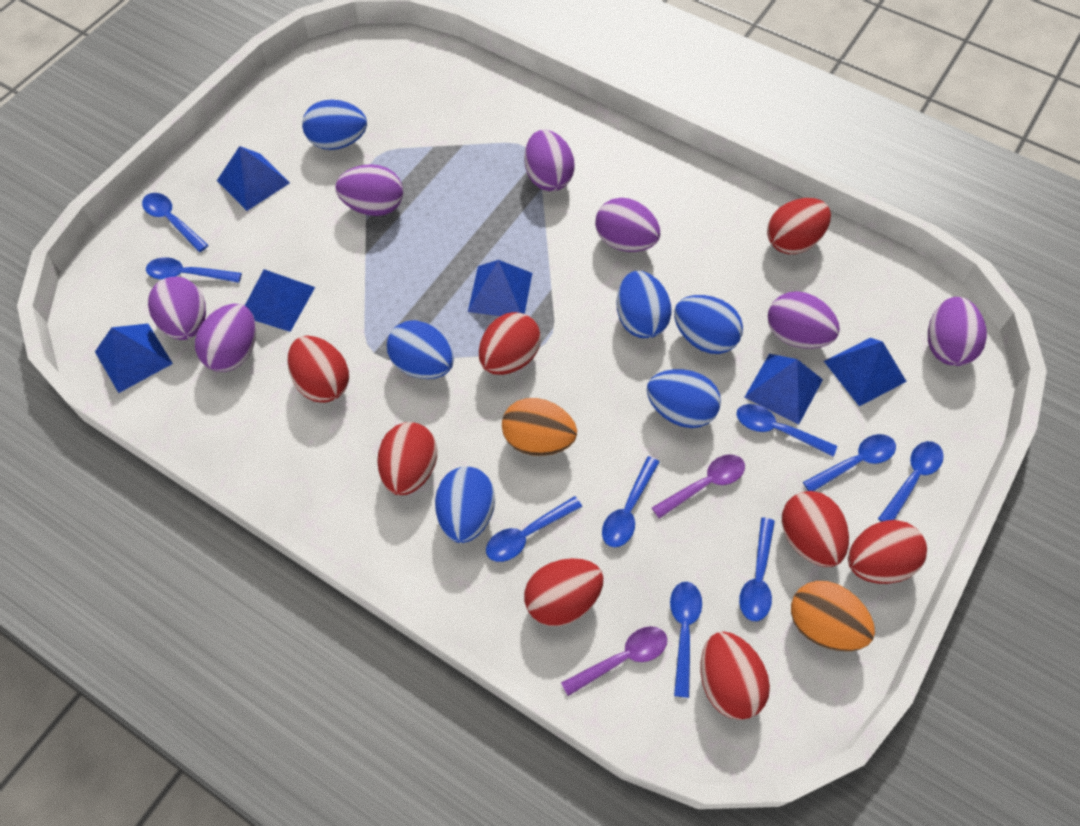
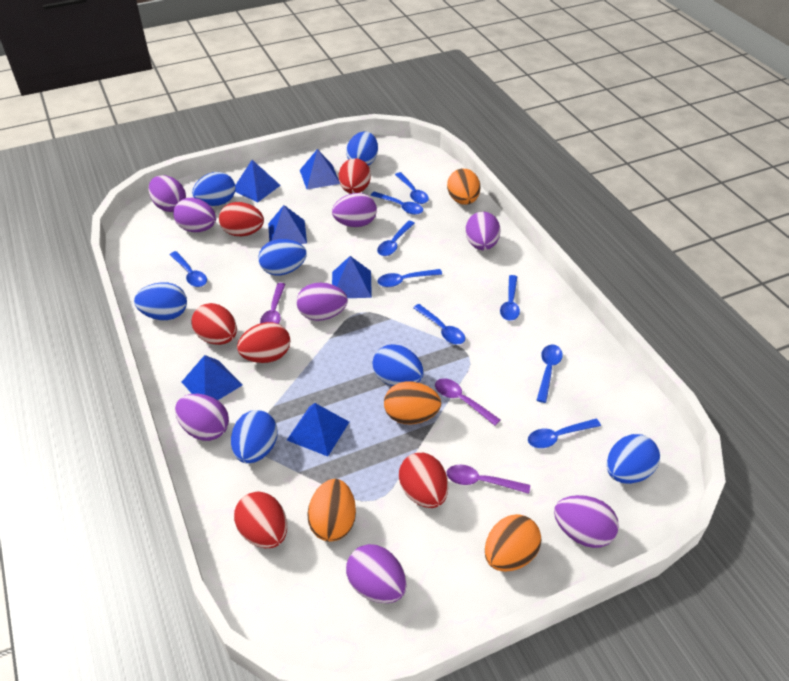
blue egg: [302,100,367,150] [387,320,454,379] [435,467,495,543] [616,271,672,338] [647,369,721,428] [674,295,743,354] = 6 -> [134,282,187,320] [192,172,235,206] [231,410,278,464] [258,239,307,275] [346,131,378,166] [373,344,424,386] [607,434,660,484] = 7
orange egg: [502,398,577,456] [791,581,875,651] = 2 -> [307,479,356,542] [384,382,441,424] [447,169,480,205] [485,514,541,572] = 4
purple egg: [148,277,206,340] [195,304,256,372] [335,164,403,216] [524,130,575,191] [595,198,660,252] [768,291,840,349] [928,297,987,366] = 7 -> [149,175,186,212] [173,198,216,232] [175,394,229,441] [297,283,348,321] [332,193,377,227] [346,544,407,603] [465,211,500,250] [554,495,619,548] = 8
purple spoon: [561,626,667,696] [652,455,745,519] = 2 -> [260,283,286,324] [435,378,500,426] [447,465,530,494] = 3
red egg: [287,336,349,403] [377,422,437,495] [479,312,541,375] [524,558,603,626] [701,632,770,720] [767,198,831,254] [782,491,849,567] [848,520,927,584] = 8 -> [191,303,237,345] [219,202,264,236] [234,492,287,548] [237,322,290,363] [339,158,371,194] [399,453,448,508] = 6

